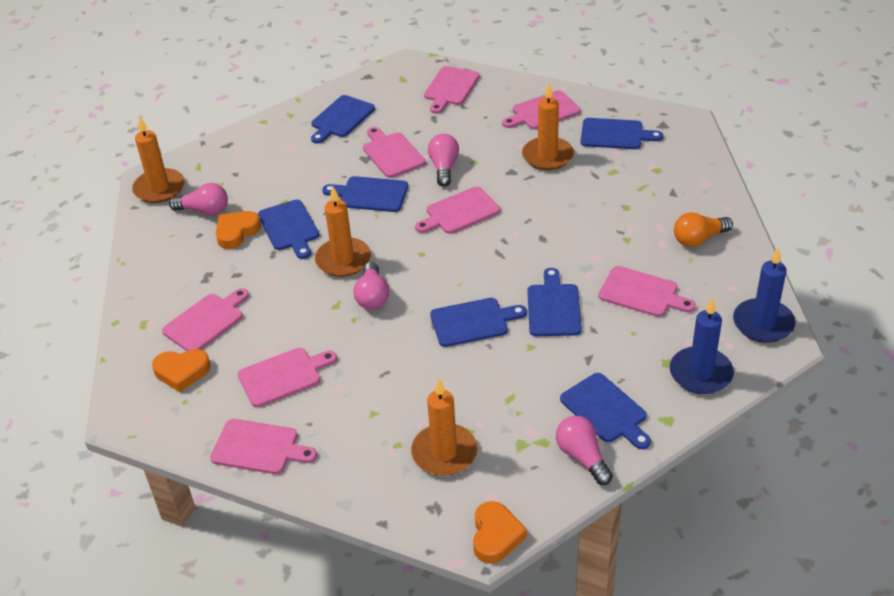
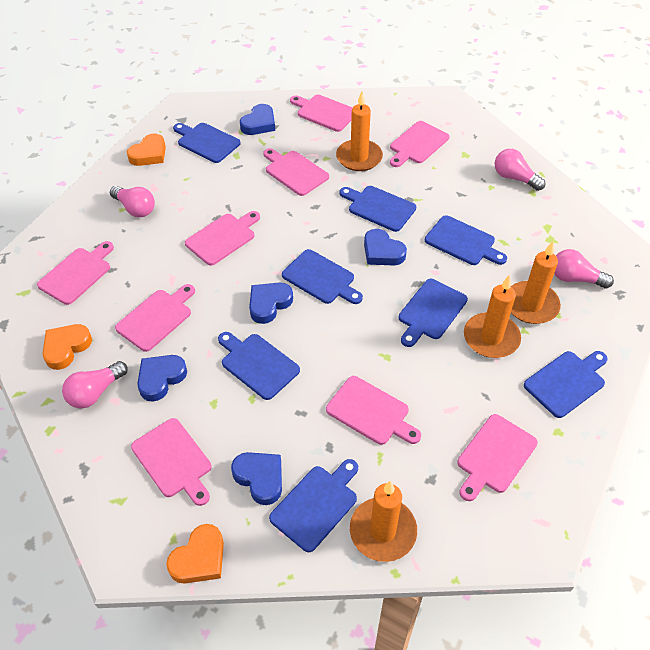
blue candle: [670,297,734,394] [733,247,796,343] = 2 -> none = 0
blue cutting board: [258,199,319,259] [311,95,375,144] [323,176,408,212] [430,298,527,347] [527,268,582,336] [560,373,651,449] [580,118,663,149] = 7 -> [173,123,240,163] [218,332,300,400] [269,459,358,552] [282,249,363,304] [339,186,416,232] [399,279,468,347] [425,215,507,265] [524,351,608,418] = 8
blue heart: none = 0 -> [137,355,187,401] [231,452,282,505] [240,104,275,135] [249,283,293,324] [364,229,407,265] = 5
orange light bulb: [674,212,733,247] = 1 -> none = 0
pink cutting board: [162,288,249,351] [210,419,317,474] [238,348,337,407] [363,127,425,178] [415,186,500,234] [424,66,480,114] [502,90,580,129] [598,266,696,317] = 8 -> [37,241,114,305] [115,284,195,352] [131,418,212,506] [185,211,260,266] [263,148,329,196] [290,95,353,132] [326,376,421,445] [390,121,449,167] [457,414,538,501] = 9

